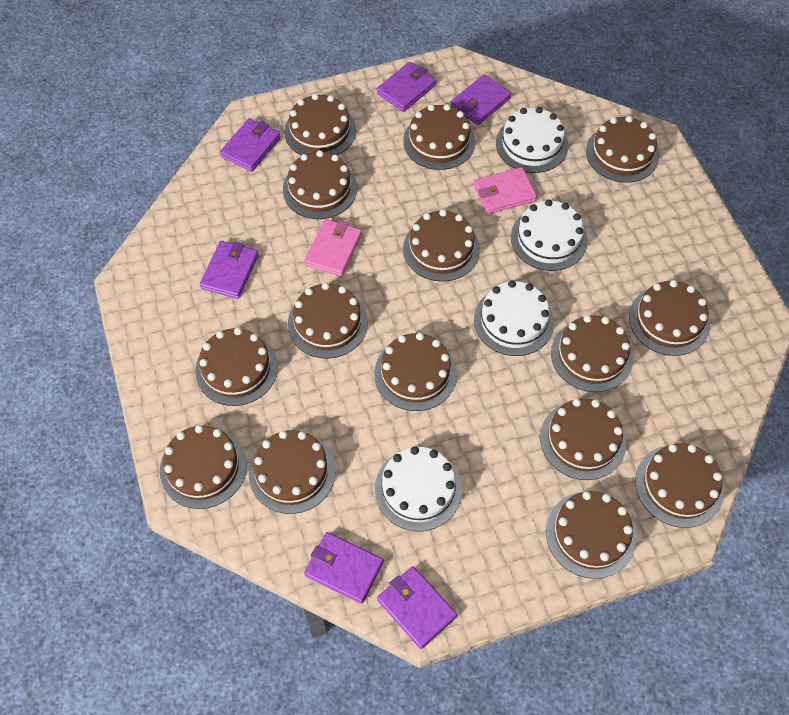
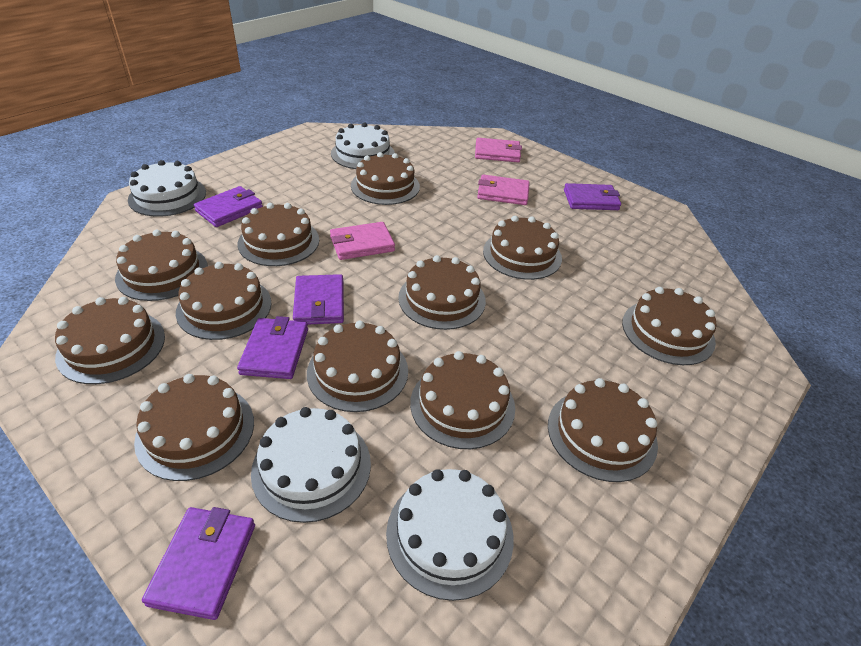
brown cake: [160,425,247,509] [195,328,278,406] [249,430,336,514] [283,150,357,219] [284,94,356,155] [288,282,368,358] [374,333,457,411] [403,104,475,170] [403,209,480,282] [540,398,626,480] [546,491,636,579] [551,315,633,392] [586,116,659,183] [629,280,710,356] [635,443,724,528] = 15 -> [55,297,165,384] [115,230,208,301] [134,374,254,481] [176,262,272,340] [238,203,319,266] [307,321,408,412] [351,152,420,205] [398,255,486,330] [410,351,515,449] [483,216,562,280] [548,378,658,482] [622,287,716,365] = 12
pink wallet: [304,219,362,277] [473,167,537,214] = 2 -> [330,222,395,260] [475,138,522,162] [477,175,530,205] = 3
purple wallet: [200,241,259,299] [220,118,281,172] [304,532,383,604] [377,62,437,112] [377,566,457,649] [451,75,511,125] = 6 -> [142,507,255,620] [194,186,263,227] [237,316,308,379] [293,274,344,325] [564,183,621,210] = 5

